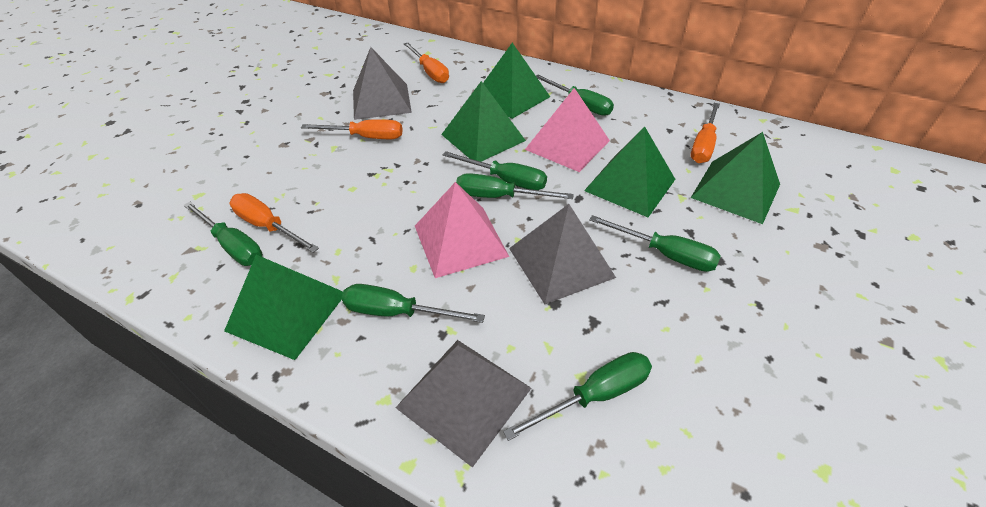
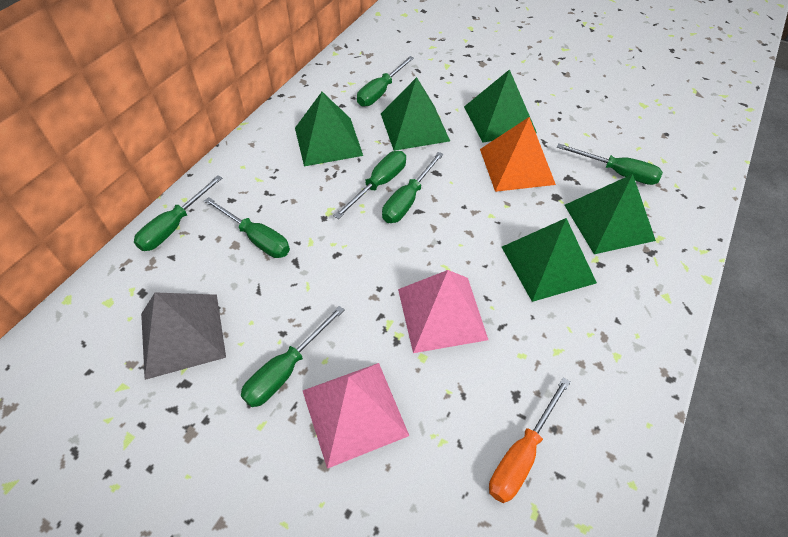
grey pyramid: [353,47,412,120] [395,340,531,468] [509,204,616,304] = 3 -> [141,292,226,380] = 1
orange pyramid: none = 0 -> [480,117,556,192] = 1
orange screwdriver: [230,193,319,253] [301,119,403,139] [404,43,449,83] [690,103,720,163] = 4 -> [489,377,570,503] = 1

